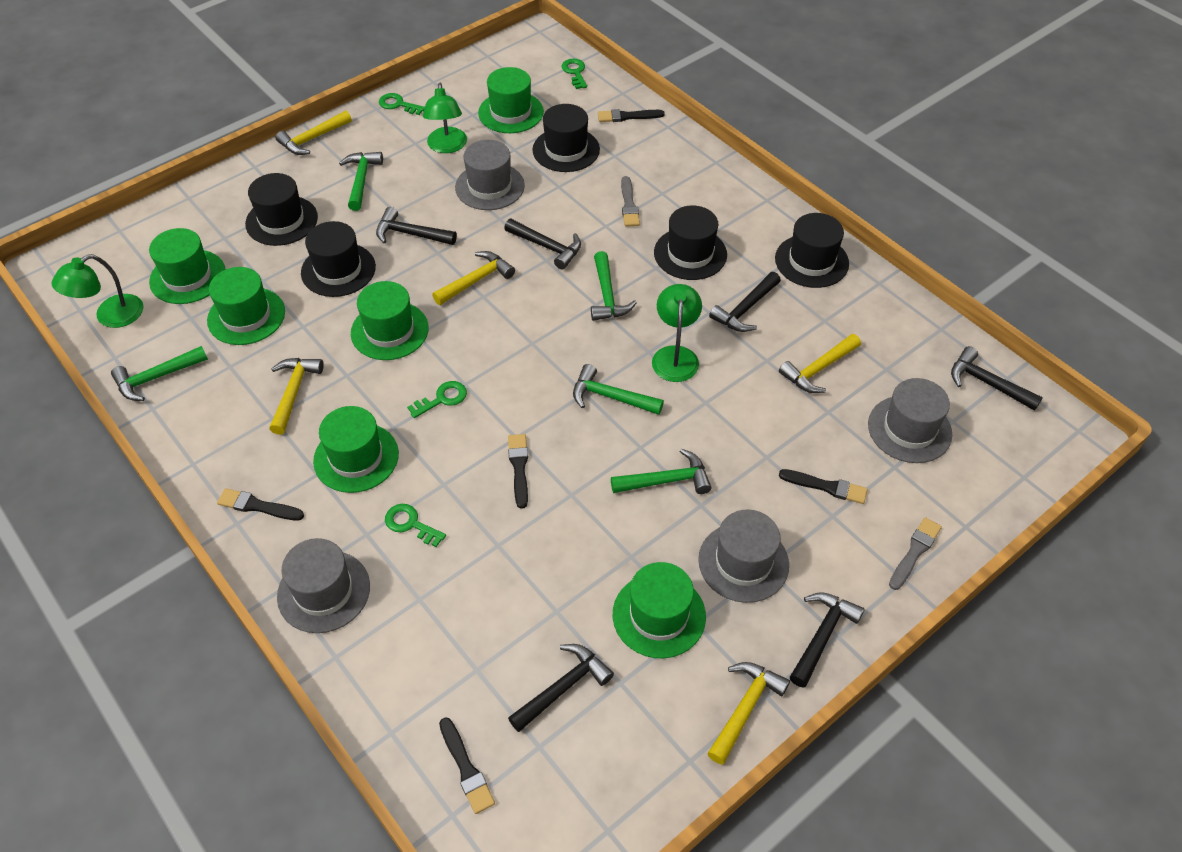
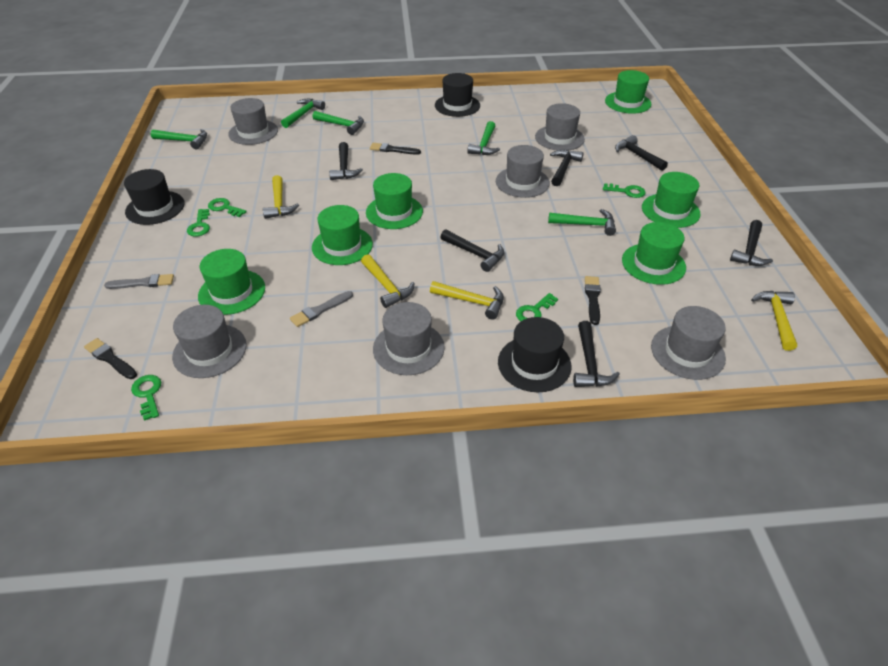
black brush: [217,488,304,521] [439,717,495,814] [508,434,528,509] [598,109,665,122] [779,469,868,504] = 5 -> [84,338,137,379] [370,143,421,155] [585,276,601,325] = 3
black hat: [245,173,318,246] [301,221,376,297] [532,104,600,172] [654,205,727,280] [775,213,849,288] = 5 -> [124,169,185,225] [435,73,480,117] [498,317,572,392] = 3
green key: [379,93,425,115] [385,504,446,547] [407,381,467,418] [562,59,587,89] = 4 -> [131,375,161,421] [187,209,210,237] [208,198,247,217] [516,293,558,321] [603,183,646,198] = 5
green lamp: [51,254,143,328] [423,83,467,153] [652,284,702,382] = 3 -> none = 0
grey hat: [277,538,370,633] [455,140,525,210] [698,510,789,603] [868,378,952,463] = 4 -> [172,305,247,378] [228,98,278,145] [373,302,445,375] [496,145,550,198] [535,103,585,150] [651,306,726,380] = 6
yellow hammer: [269,358,324,435] [275,111,352,155] [432,251,515,305] [707,662,790,765] [779,334,861,393] = 5 -> [263,175,299,219] [361,254,415,308] [430,281,504,320] [751,291,797,351] = 4

